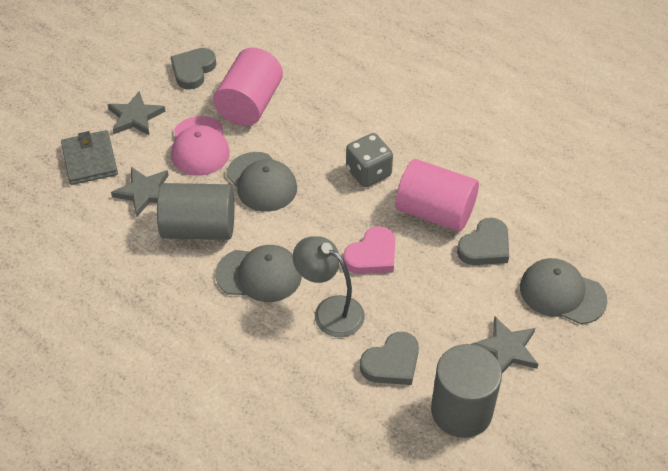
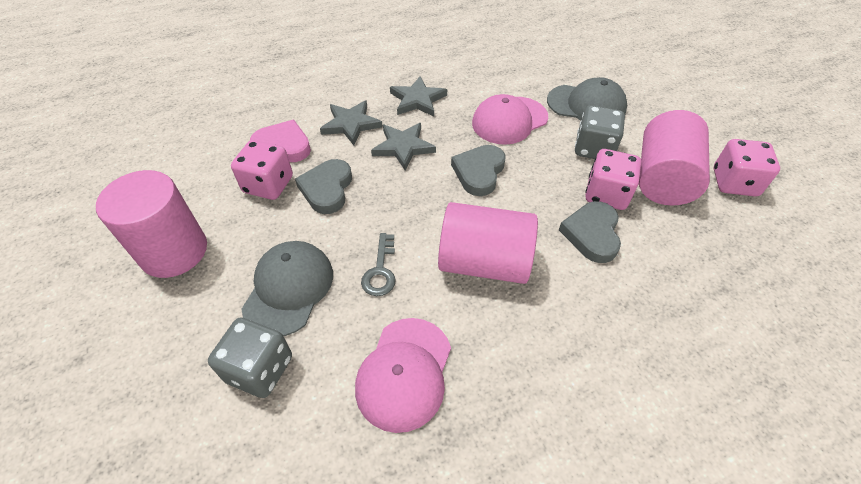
grey cap: [215,245,302,302] [226,152,297,212] [520,258,607,324] = 3 -> [241,241,333,336] [547,77,627,120] = 2
grey cylinder: [157,183,234,240] [431,344,502,438] = 2 -> none = 0
grey dice: [346,133,393,187] = 1 -> [208,317,292,398] [575,105,625,159] = 2
grey key: none = 0 -> [361,233,396,296] = 1
grey lamp: [293,236,365,337] = 1 -> none = 0
grey wallet: [61,130,118,185] = 1 -> none = 0
pink cap: [171,116,230,176] = 1 -> [355,318,451,433] [472,94,548,145] = 2
pink cylinder: [213,48,283,126] [395,159,479,232] = 2 -> [96,170,207,278] [438,202,538,284] [639,110,710,206] = 3
pink dice: none = 0 -> [231,140,293,200] [585,149,641,210] [713,139,780,196] = 3

